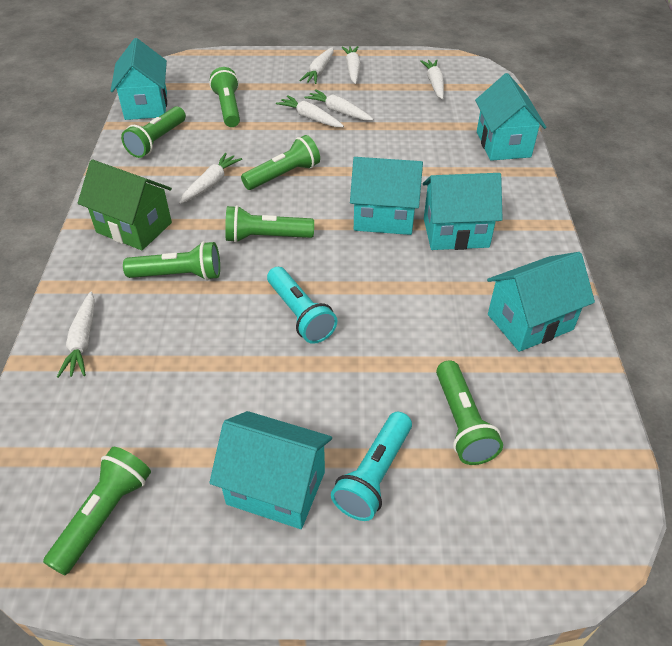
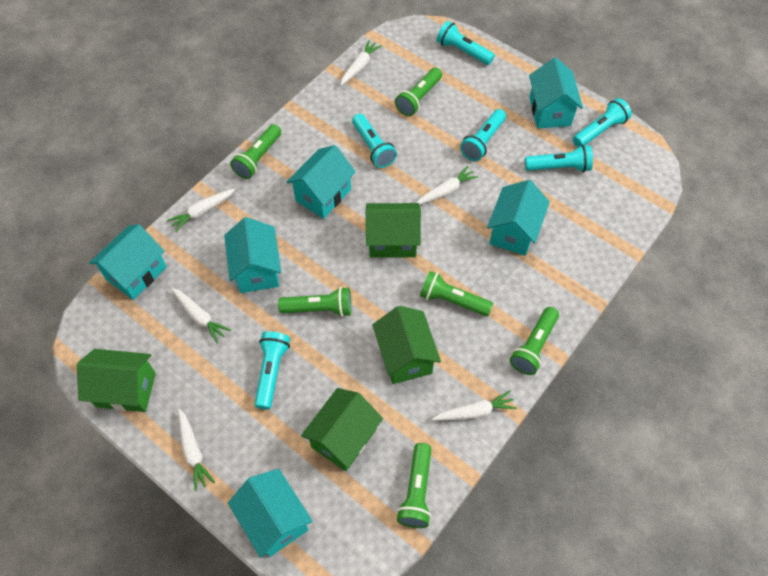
green flashlight: [43,447,151,575] [121,106,186,158] [123,241,220,280] [209,67,240,127] [225,205,314,243] [241,135,320,190] [436,360,503,465] = 7 -> [230,124,281,179] [278,287,352,317] [395,68,442,116] [397,443,432,528] [420,271,493,316] [510,307,559,375] = 6
green house: [78,160,172,251] = 1 -> [77,349,156,412] [301,388,383,471] [366,203,421,258] [372,306,441,384] = 4
turquoise flashlight: [267,267,337,344] [331,412,412,521] = 2 -> [255,331,290,410] [352,114,397,168] [437,21,495,65] [460,109,506,161] [525,145,593,172] [573,98,632,147] = 6
white carrot: [57,291,95,378] [179,153,242,204] [276,95,344,127] [299,47,334,84] [304,89,373,121] [342,46,361,84] [420,59,444,99] = 7 -> [167,188,235,232] [171,288,231,343] [178,409,215,491] [340,40,382,85] [416,166,478,205] [432,390,517,421] = 6

